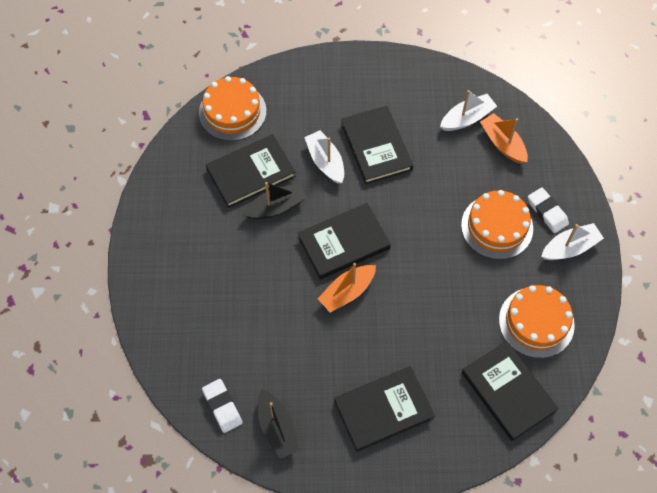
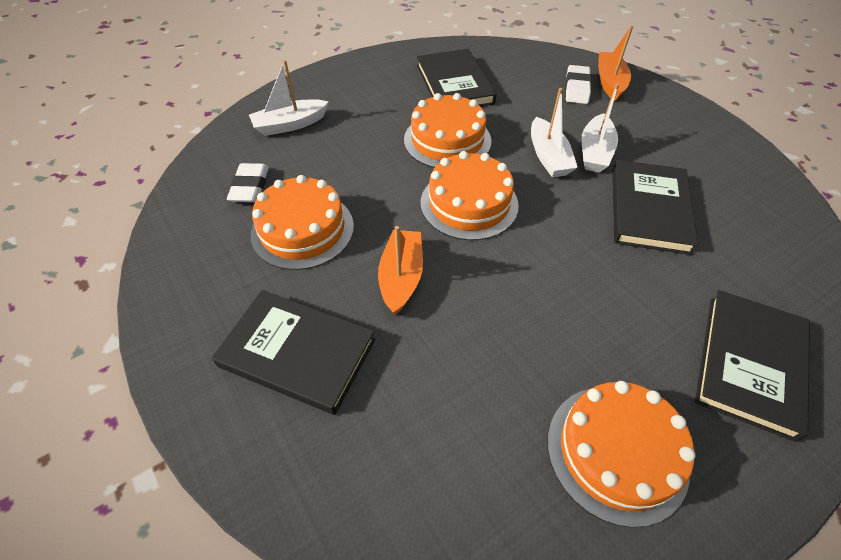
black boat: [243,182,307,219] [258,389,299,459] = 2 -> none = 0
black book: [206,134,296,208] [298,203,391,279] [334,366,435,452] [341,106,413,184] [462,341,559,441] = 5 -> [212,290,376,415] [417,49,496,107] [612,160,698,255] [695,290,810,442] = 4
orange cake: [199,76,266,141] [461,190,533,259] [499,285,575,358] = 3 -> [251,175,354,270] [404,93,491,168] [421,151,519,241] [548,381,695,528] = 4

